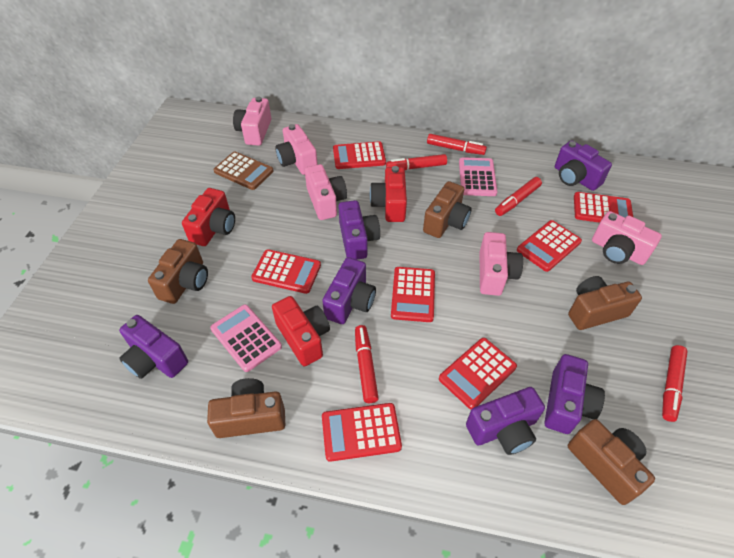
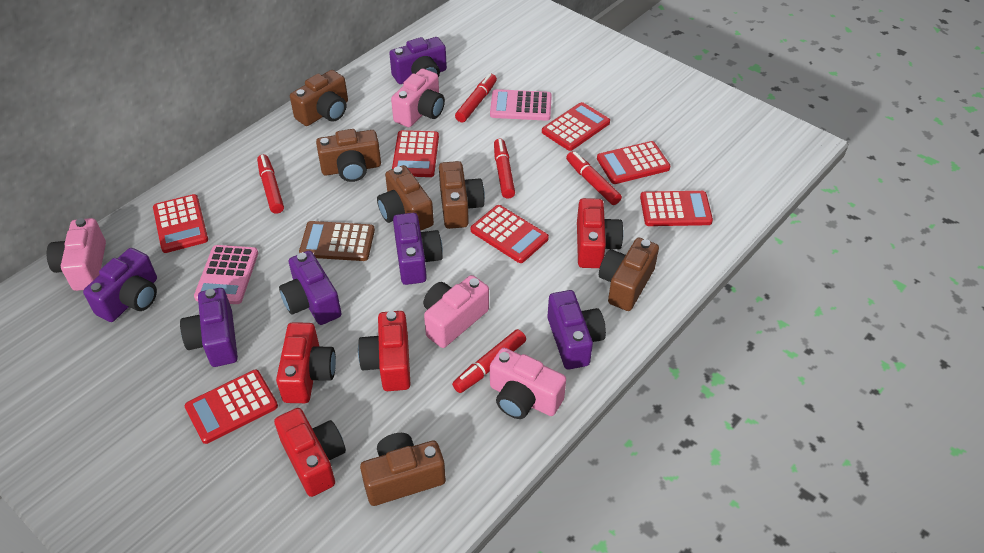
brown camera: [148,239,208,304] [207,378,285,438] [423,181,471,238] [568,276,642,330] [568,419,655,505] = 5 -> [290,70,348,126] [316,129,381,182] [360,433,446,506] [377,165,434,231] [439,161,485,229] [599,237,659,311] = 6
pink camera: [233,97,271,146] [275,124,318,175] [305,164,347,220] [480,232,523,296] [592,211,662,265] = 5 -> [47,218,106,291] [391,68,445,127] [424,275,489,348] [490,348,566,419] = 4
red camera: [182,188,235,246] [272,296,330,366] [370,166,407,222] = 3 -> [274,408,346,497] [276,322,336,403] [358,311,411,391] [577,198,623,268] = 4

